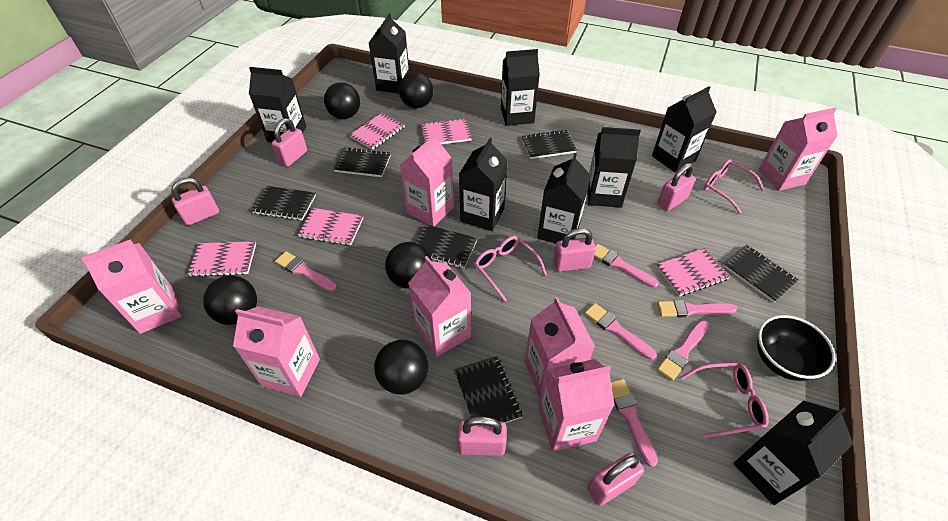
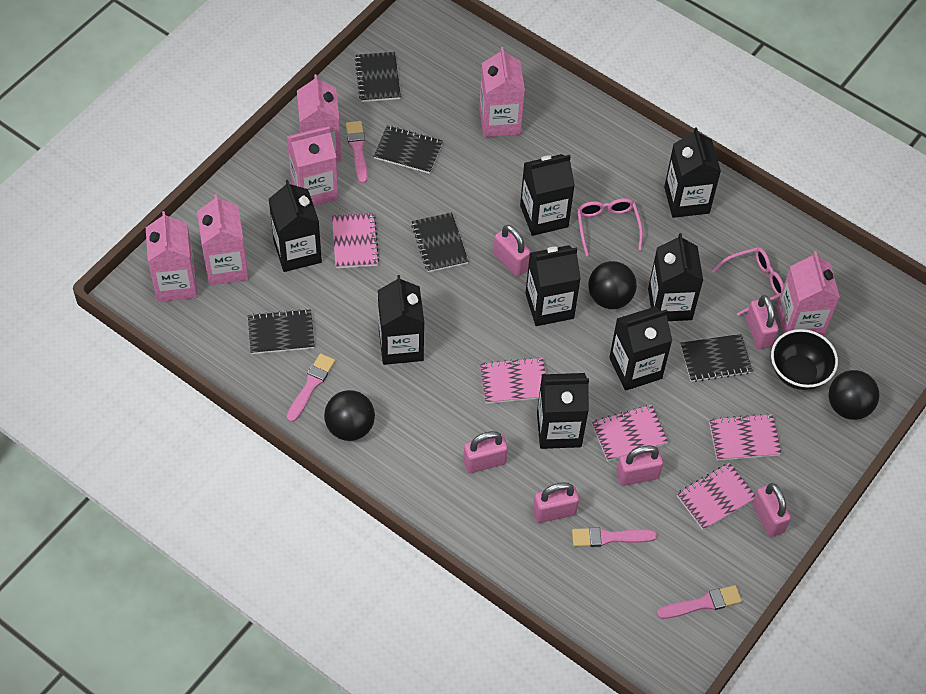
black ball: [203,275,257,325] [324,82,360,119] [374,340,428,395] [385,242,432,289] [399,72,433,108] = 5 -> [324,390,375,441] [588,261,637,309] [828,370,880,420] = 3
black notebook: [251,186,316,221] [333,147,391,177] [416,224,478,268] [454,356,523,423] [522,130,577,159] [723,244,799,303] = 6 -> [248,309,315,354] [354,52,401,102] [374,125,443,174] [411,212,469,272] [680,334,753,382] = 5
pink brush: [275,251,337,291] [584,303,657,360] [594,244,659,288] [611,379,658,467] [657,300,737,317] [657,320,709,381] = 6 -> [287,353,335,422] [346,121,368,183] [572,527,657,547] [657,585,742,619] = 4
pink carton: [81,239,182,334] [233,306,320,397] [400,134,454,226] [408,256,471,357] [525,297,595,399] [538,359,615,452] [759,107,838,191] = 7 -> [146,211,198,302] [197,194,249,285] [287,127,339,206] [297,74,342,162] [479,47,525,137] [777,251,840,336] = 6
pink glasses: [475,236,547,302] [681,363,769,438] [704,159,764,214] = 3 -> [577,198,643,256] [712,247,784,316] = 2

